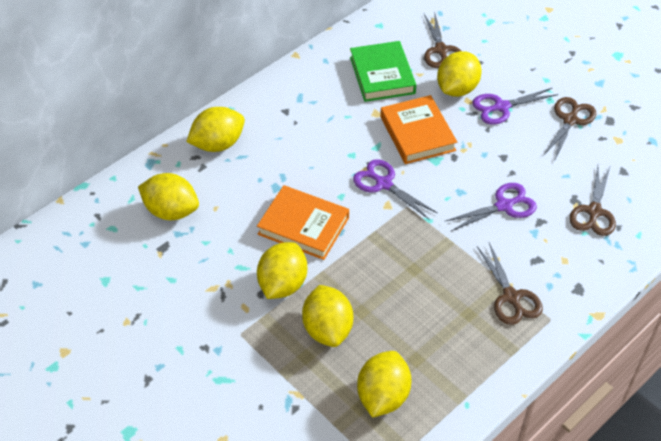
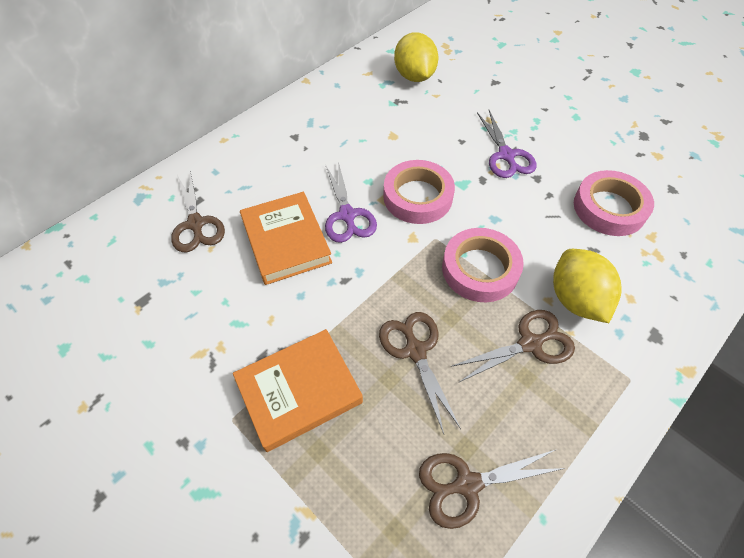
green book: [350,41,416,102] = 1 -> none = 0
pink tape: none = 0 -> [383,160,455,224] [442,228,524,302] [574,170,654,236] = 3
purple scissors: [353,159,437,220] [446,183,537,231] [472,87,558,125] = 3 -> [325,162,377,243] [477,110,537,178] = 2
yellow lemon: [138,173,199,220] [186,107,245,152] [257,242,307,299] [302,285,353,347] [357,351,412,418] [437,51,482,97] = 6 -> [394,32,438,82] [553,249,622,323] = 2

